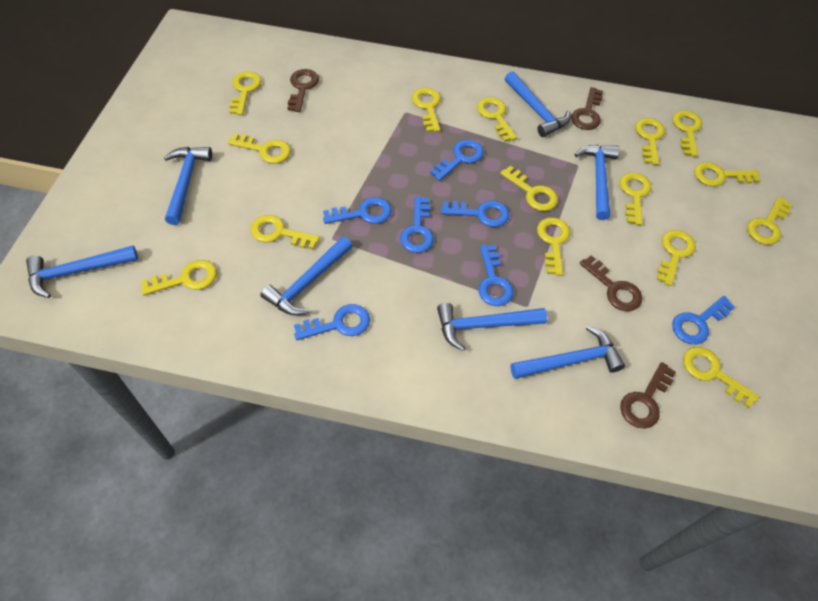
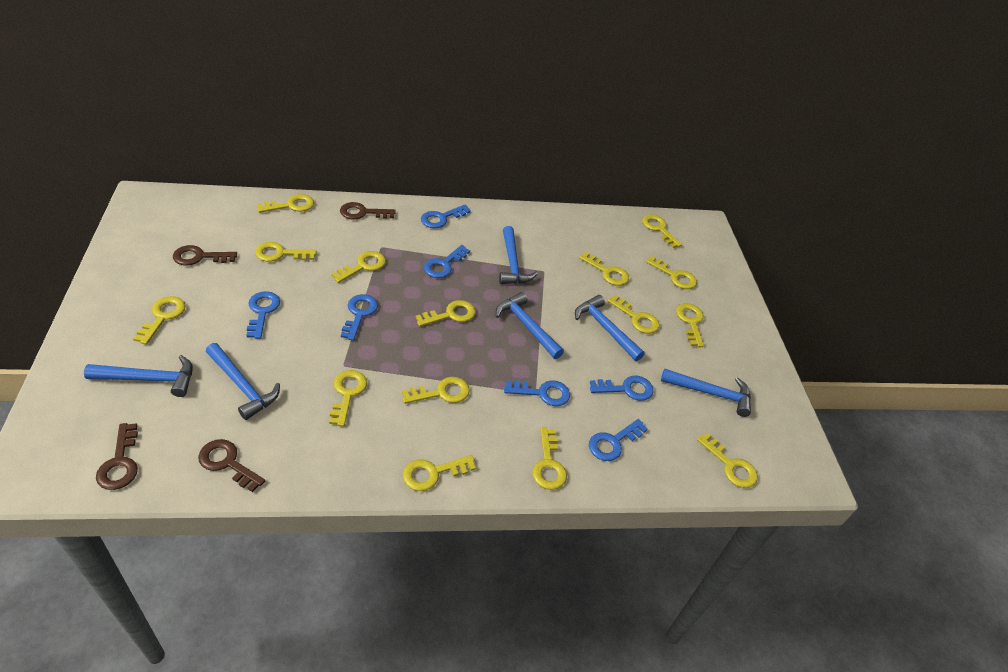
blue hammer: [26,245,138,298] [164,147,212,225] [260,236,352,315] [437,303,547,351] [505,71,571,137] [510,326,625,379] [574,145,620,220] = 7 -> [84,355,193,397] [206,343,280,420] [496,292,564,359] [499,226,538,284] [575,295,645,361] [661,369,751,417] = 6

